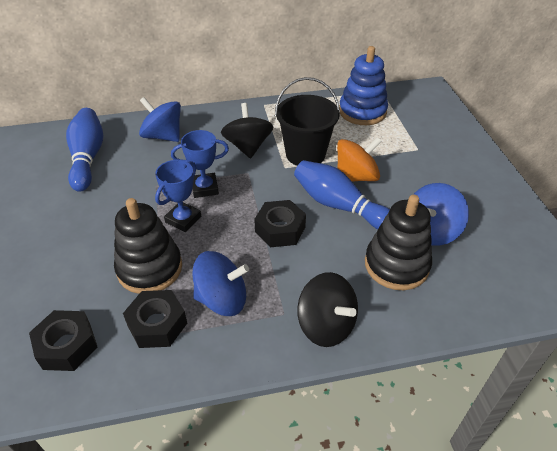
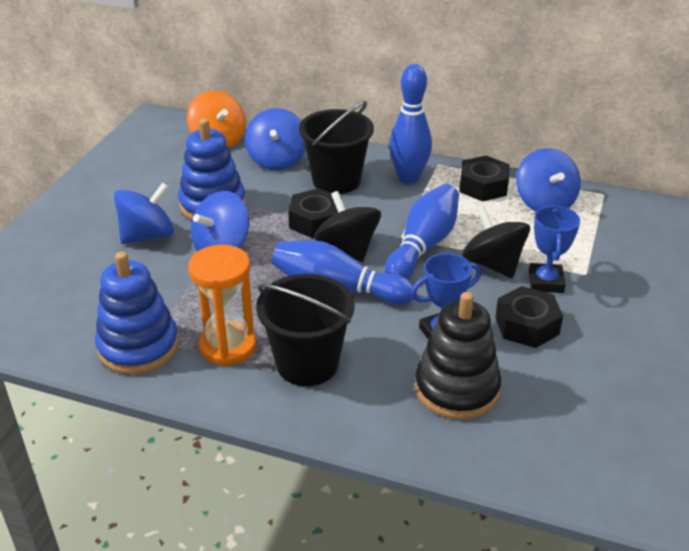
black bucket: [275,77,340,166] = 1 -> [256,274,354,386] [299,101,374,194] = 2
black stacking toy: [114,198,182,294] [365,195,432,290] = 2 -> [415,292,501,420] = 1
blue bowling pin: [66,108,103,192] [294,160,390,229] = 2 -> [272,240,414,304] [385,184,459,279] [389,64,432,184] = 3
blue spinning top: [139,97,181,142] [193,251,249,316] [413,183,469,245] = 3 -> [114,183,174,244] [191,191,249,251] [245,108,306,170] [516,148,581,212] = 4
blue stacking toy: [339,46,388,125] = 1 -> [95,252,179,375] [178,118,246,220] = 2
orange hourglass: none = 0 -> [188,245,256,366] = 1

